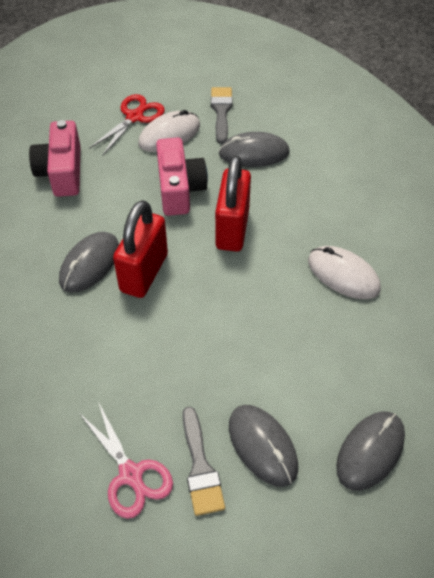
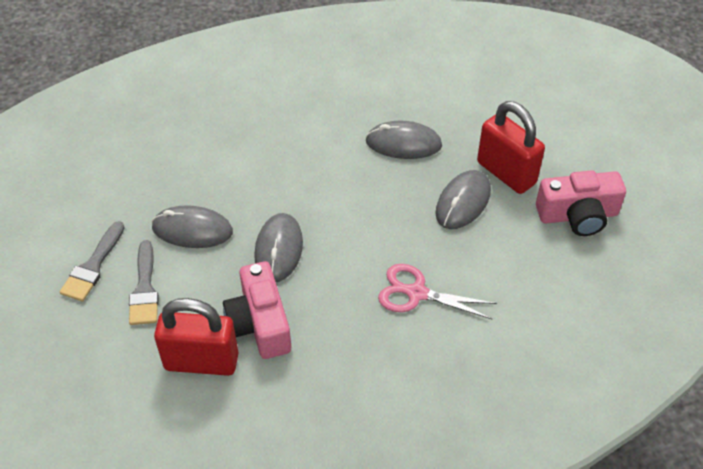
red scissors: [89,94,165,156] = 1 -> none = 0
white mouse: [138,110,200,152] [308,246,381,299] = 2 -> none = 0

